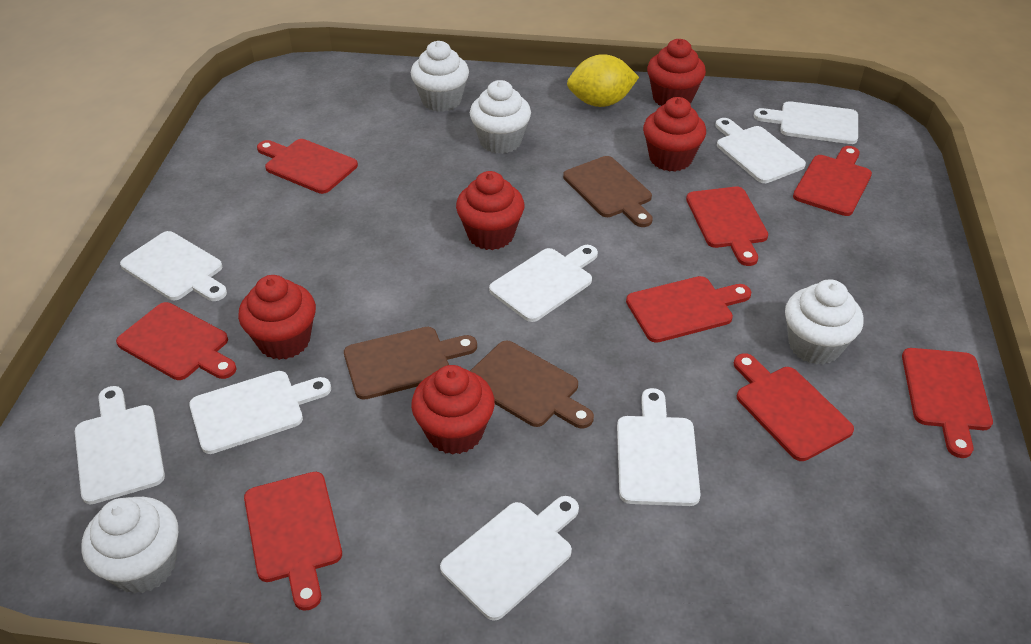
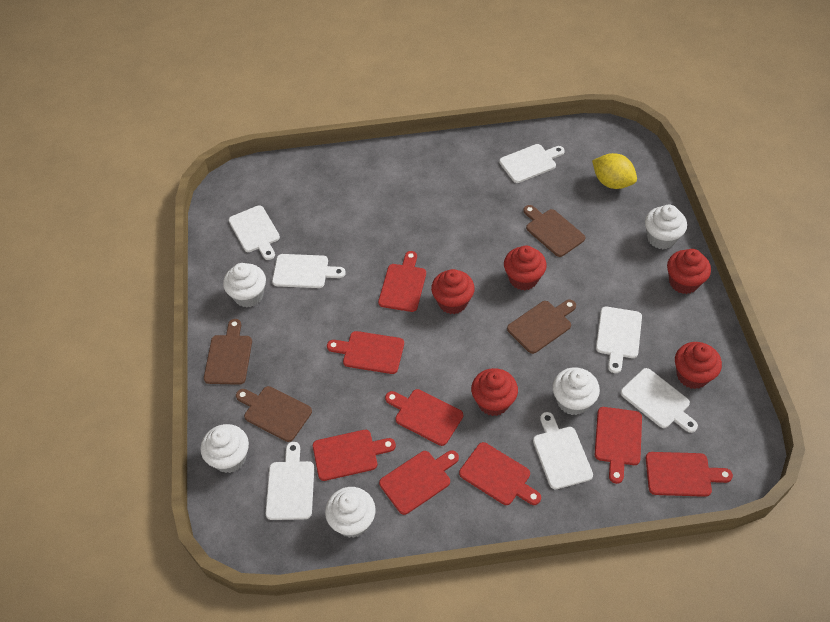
brown cutting board: [344,327,477,400] [470,341,594,429] [563,156,653,227] = 3 -> [204,319,252,385] [236,386,312,442] [507,300,576,354] [523,205,586,257] = 4
white cupcake: [81,497,178,594] [411,41,469,112] [470,80,531,154] [785,279,864,365] = 4 -> [201,424,249,473] [223,263,266,307] [325,487,376,538] [553,368,600,415] [645,205,687,249] = 5
white cutting board: [75,386,165,504] [120,231,227,301] [189,371,331,454] [440,496,579,621] [489,245,598,322] [617,388,701,506] [715,118,806,183] [754,101,858,144] = 8 -> [229,205,280,260] [266,442,314,520] [272,254,346,288] [499,144,565,183] [533,412,593,489] [596,307,642,373] [621,368,698,433] = 7

